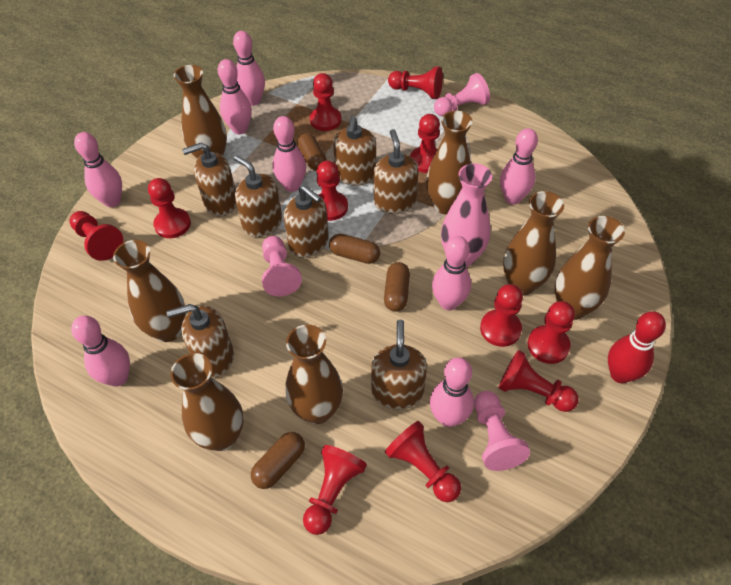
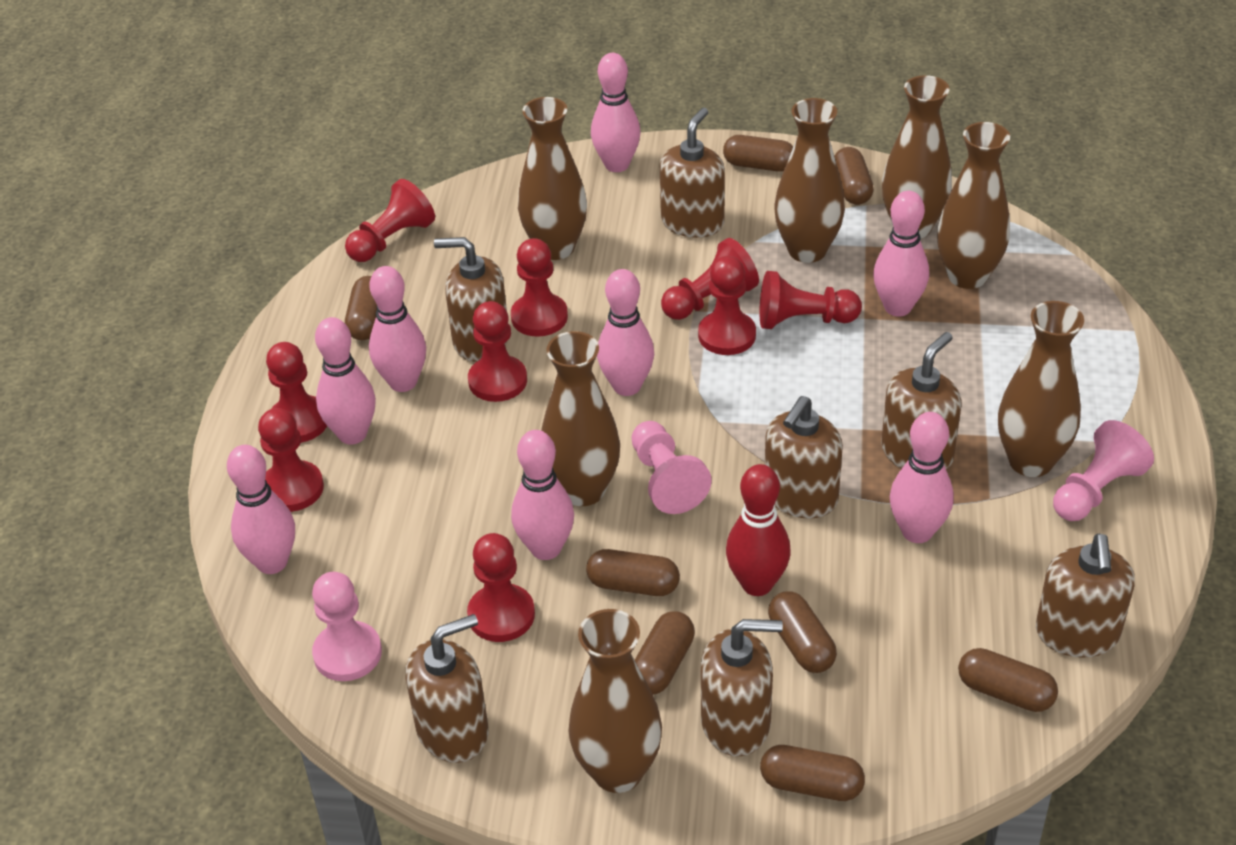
brown capsule: [251,432,305,489] [297,133,327,171] [329,234,380,264] [384,262,410,312] = 4 -> [345,276,377,340] [586,549,680,596] [635,611,695,695] [723,135,793,172] [760,745,865,801] [768,591,837,673] [834,147,874,205] [958,648,1058,712] = 8
pink vase: [441,163,492,267] = 1 -> none = 0
red pawn: [69,211,123,261] [148,178,191,238] [303,445,367,535] [310,73,342,131] [317,160,348,221] [385,421,461,502] [388,66,443,99] [410,114,440,173] [480,284,523,347] [499,350,579,412] [527,301,575,364] = 11 -> [258,408,324,512] [266,342,327,443] [345,179,435,262] [467,533,535,642] [468,301,527,402] [511,238,568,337] [661,238,759,320] [698,256,756,355] [759,271,862,329] = 9

